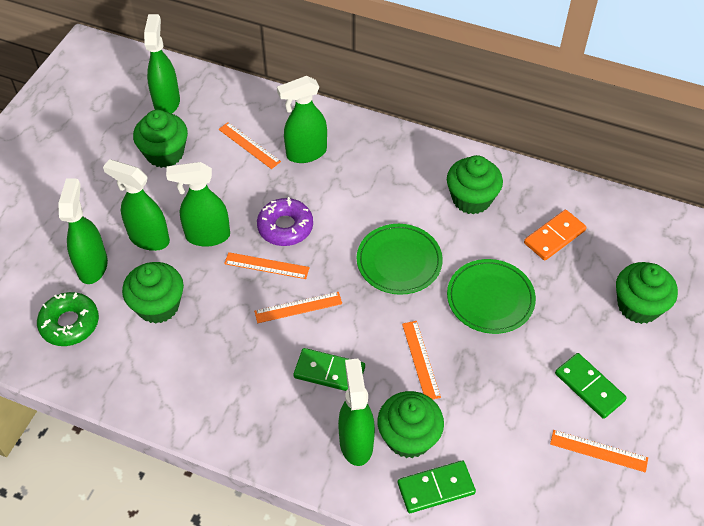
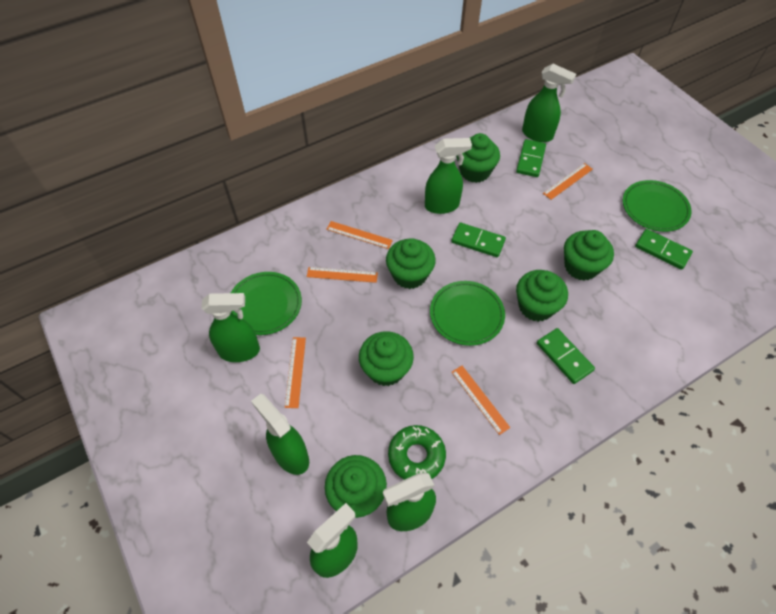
green cupcake: [122,262,184,324] [133,110,188,168] [377,391,444,458] [447,155,503,214] [616,262,678,324] = 5 -> [325,455,387,518] [359,331,414,386] [386,238,436,289] [456,133,500,183] [516,270,568,322] [564,230,614,280] = 6
green domino: [293,348,365,391] [398,461,476,513] [555,353,627,419] = 3 -> [451,223,506,257] [516,139,546,177] [537,328,595,384] [635,229,693,270] = 4
green plate: [357,224,443,295] [447,259,536,334] = 2 -> [231,272,302,335] [430,281,505,346] [623,180,692,232] = 3
orange domino: [524,210,587,261] = 1 -> none = 0
purple donut: [257,197,313,246] = 1 -> none = 0

